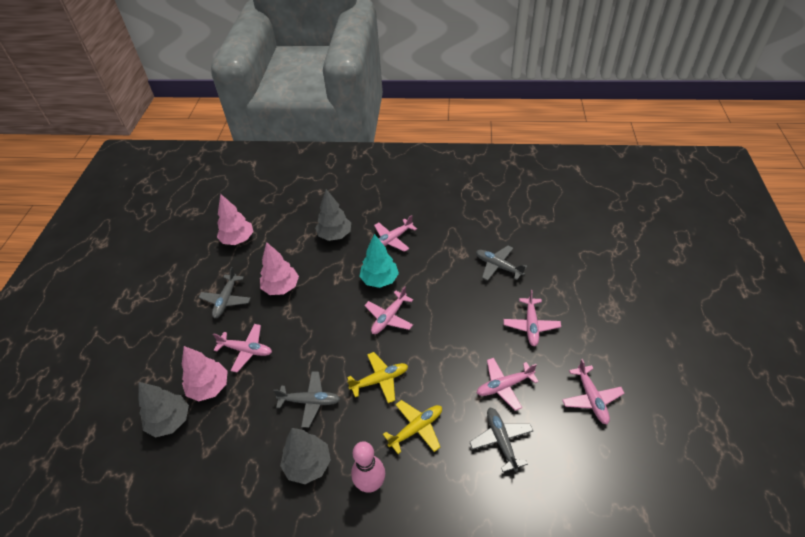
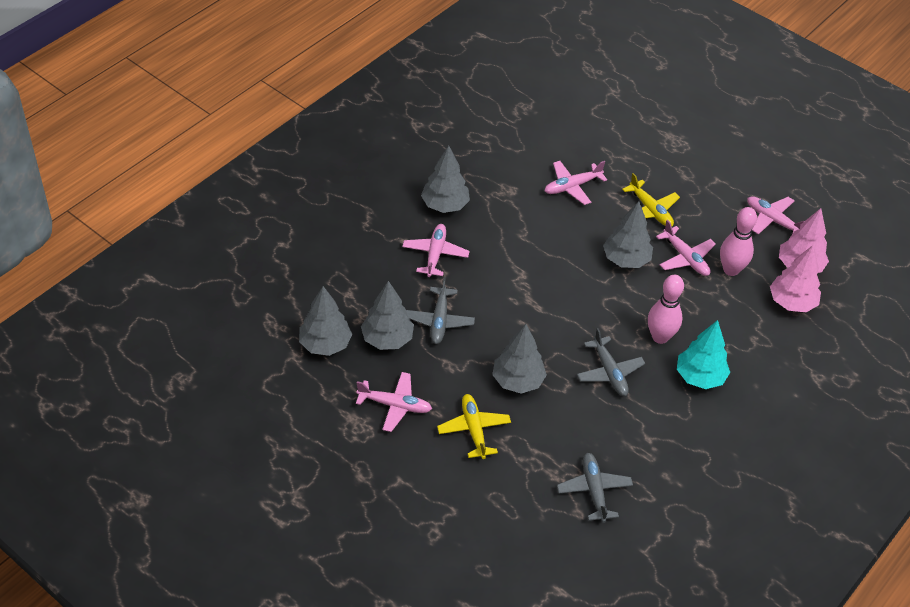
grey plane: [199,267,251,318] [273,371,340,428] [470,408,533,472] [476,246,527,281] = 4 -> [406,277,475,344] [557,453,633,523] [577,328,645,396] = 3
grey tree: [138,382,189,437] [280,428,331,484] [315,189,351,241] = 3 -> [299,286,352,356] [361,281,414,350] [421,146,470,213] [493,324,547,394] [603,201,653,268] = 5
pink bowling pin: [351,441,385,493] = 1 -> [648,275,684,344] [720,207,757,276] = 2
pink plane: [213,324,272,372] [364,286,413,334] [374,215,417,252] [477,358,539,411] [503,290,561,346] [562,359,625,424] = 6 -> [356,372,432,432] [402,224,470,277] [544,161,607,205] [656,220,716,276] [747,196,804,235] = 5
pink tree: [182,346,228,401] [217,194,254,245] [260,242,299,295] = 3 -> [770,245,821,312] [779,208,829,273] = 2

